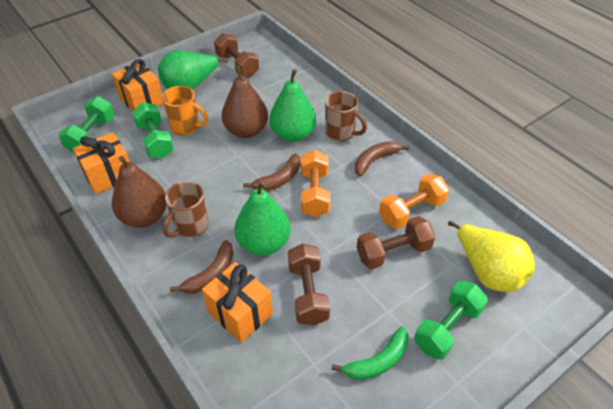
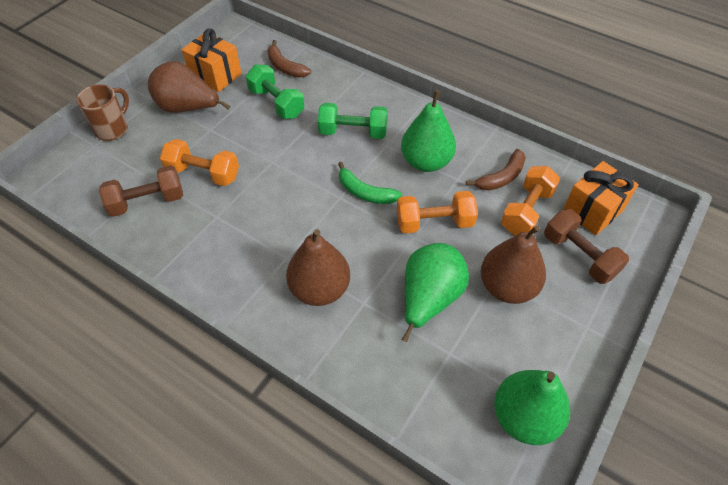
brown banana: [170,240,234,294] [243,153,301,191] [355,141,409,176] = 3 -> [268,40,311,78] [466,149,526,191] = 2
brown dumbbell: [214,33,259,77] [288,243,330,326] [357,216,435,269] = 3 -> [99,165,183,217] [544,209,629,284] = 2
brown mug: [163,181,209,238] [325,91,367,141] = 2 -> [76,84,129,141] = 1
brown pear: [112,156,167,228] [222,65,268,138] = 2 -> [148,61,230,113] [286,229,350,306] [481,225,546,304] = 3
green dumbbell: [59,96,115,153] [132,102,174,158] [414,281,488,360] = 3 -> [246,64,304,119] [318,103,388,139] = 2
orange dumbbell: [301,150,330,217] [379,174,449,229] = 2 -> [160,139,239,186] [397,191,478,233] [501,166,560,235] = 3
orange gift: [73,132,130,194] [112,59,163,111] [202,262,273,343] = 3 -> [182,28,242,92] [563,161,639,235] = 2
orange mug: [162,86,208,135] = 1 -> none = 0
yellow pear: [448,221,535,292] = 1 -> none = 0

